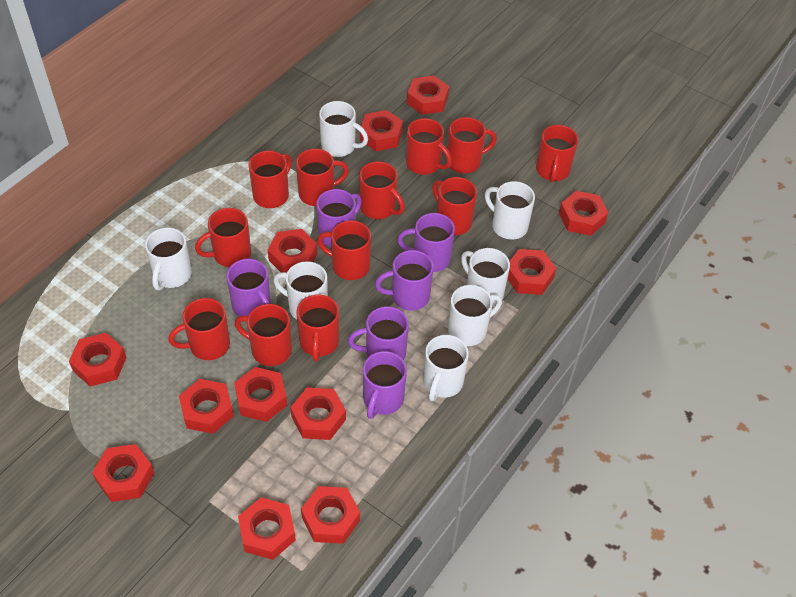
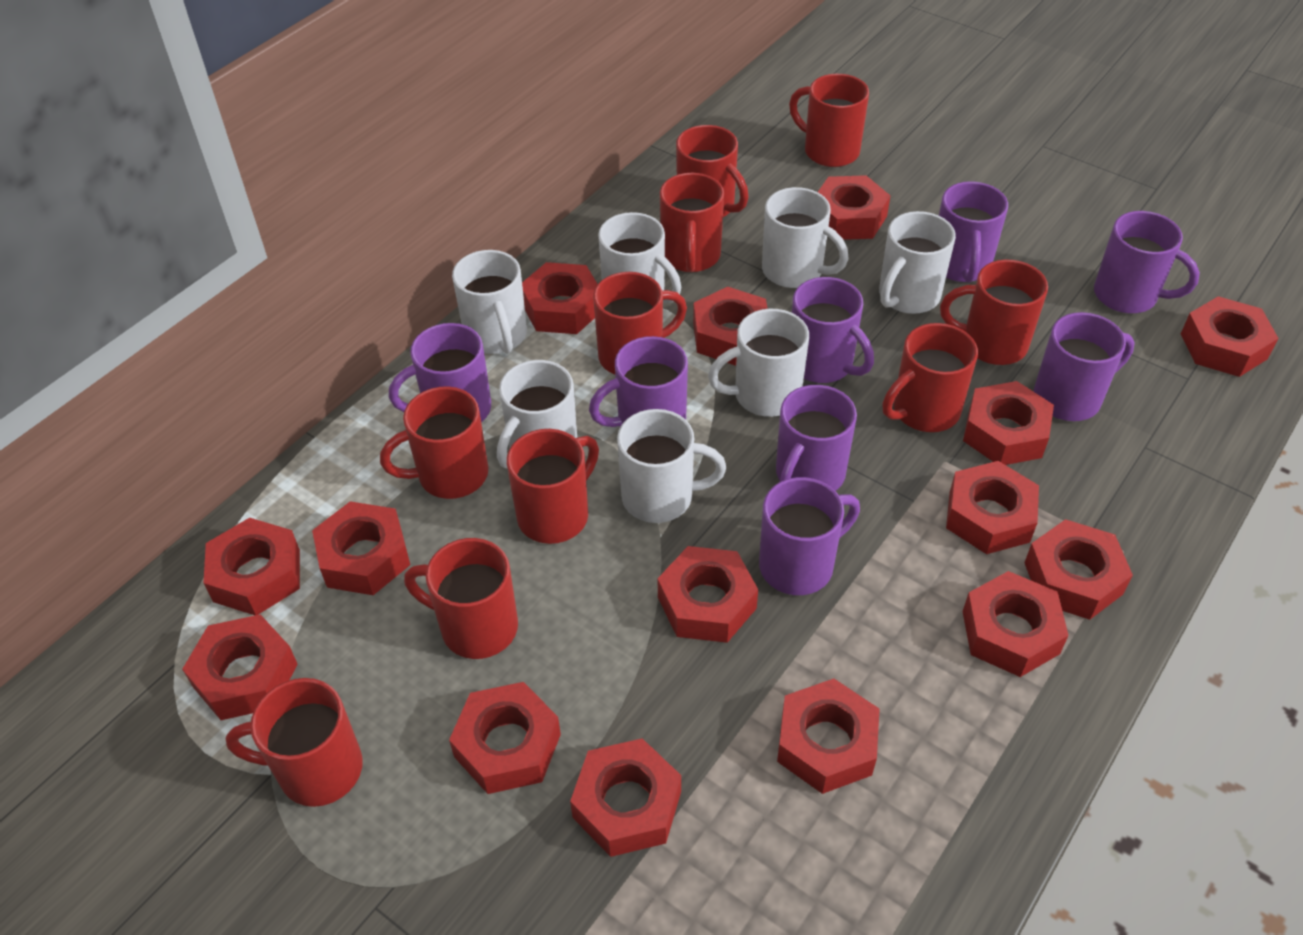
purple mug: [226,259,271,317] [316,189,362,247] [348,306,409,360] [363,351,407,419] [375,250,434,311] [397,213,455,272] = 6 -> [389,323,491,422] [589,336,688,427] [759,477,860,595] [776,385,857,491] [792,277,874,383] [939,181,1008,282] [1033,312,1134,421] [1094,211,1200,313] = 8
red mug: [168,298,230,360] [195,208,251,267] [235,304,292,366] [248,151,291,208] [296,149,349,206] [297,294,339,362] [317,220,371,280] [359,161,405,219] [406,118,452,175] [432,177,477,235] [447,117,497,173] [536,125,578,182] = 12 -> [226,678,363,807] [380,386,488,499] [404,538,518,659] [507,429,599,544] [593,272,687,375] [660,173,724,272] [676,125,749,217] [789,74,869,167] [882,323,978,432] [940,259,1048,365] = 10
red nut: [69,333,127,386] [92,444,154,502] [179,379,234,434] [234,367,287,422] [238,497,296,560] [268,229,317,273] [290,387,346,440] [301,486,360,544] [360,110,403,151] [407,76,449,115] [508,249,556,295] [559,191,608,236] = 12 -> [182,614,298,720] [203,518,300,615] [312,501,410,595] [449,682,561,794] [522,262,598,334] [570,738,681,857] [658,546,758,643] [693,287,768,366] [777,679,880,794] [818,175,890,240] [946,461,1039,554] [963,381,1054,465] [963,571,1069,677] [1024,519,1133,620] [1181,296,1279,377] = 15

